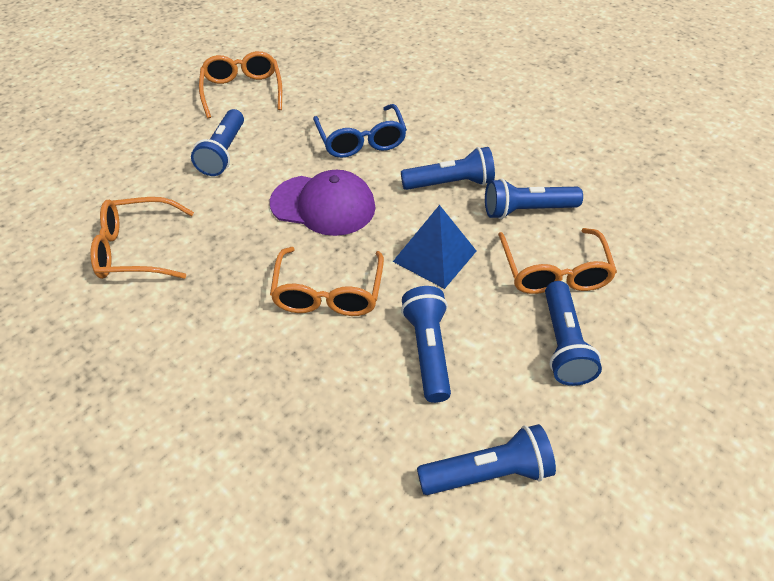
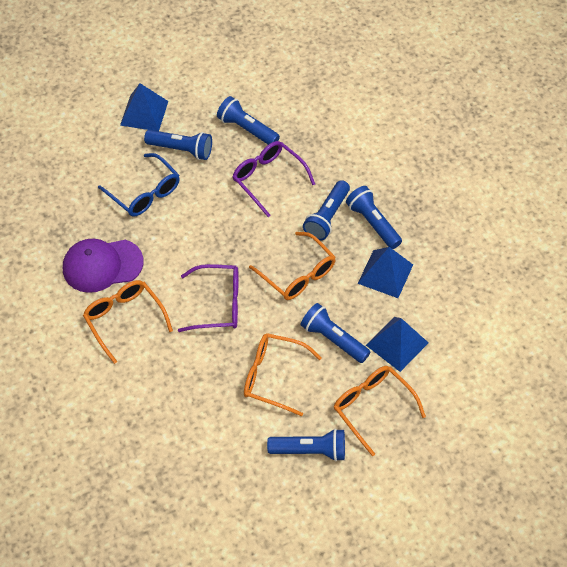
blue pyramid: [393,205,476,289] = 1 -> [120,83,168,131] [358,247,413,298] [366,317,428,372] = 3
purple glasses: none = 0 -> [178,264,238,332] [232,141,315,217] = 2

